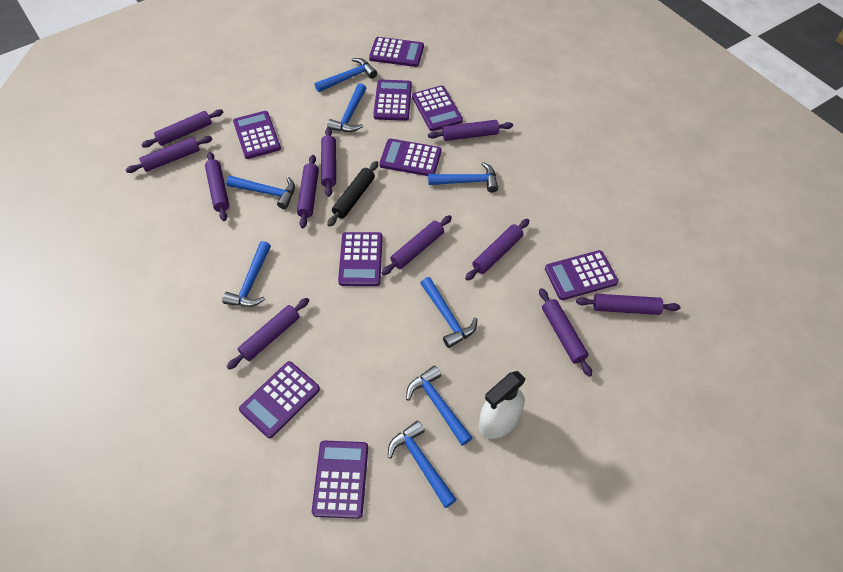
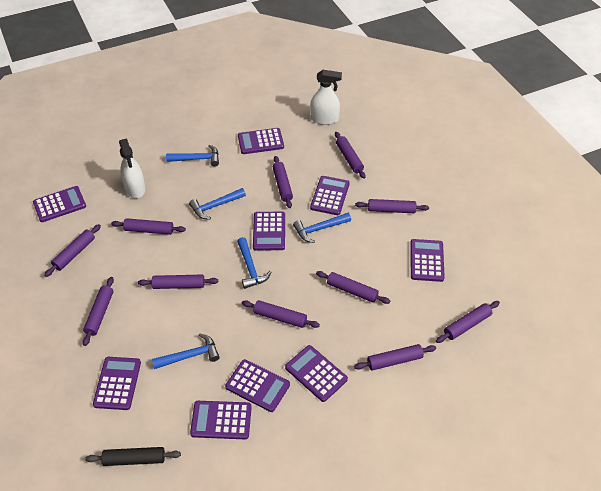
blue hammer: [222,241,271,307] [226,176,295,209] [315,58,377,92] [327,83,366,132] [388,421,457,508] [406,366,473,446] [420,277,477,348] [428,162,498,193] = 8 -> [152,333,220,369] [166,145,219,167] [189,188,246,220] [237,237,271,289] [293,213,351,243] = 5
white spray bottle: [479,371,526,439] = 1 -> [119,138,145,198] [310,70,342,125] = 2

